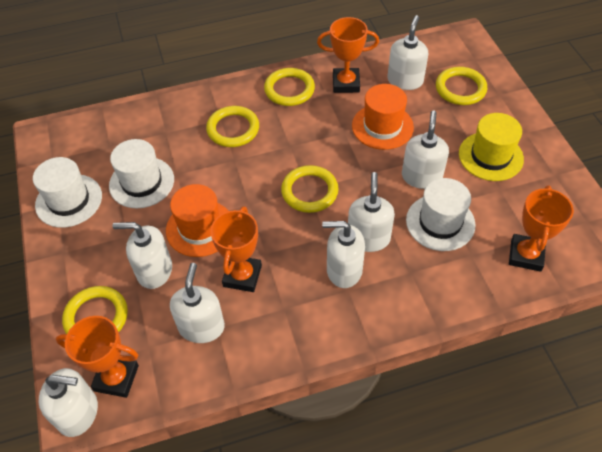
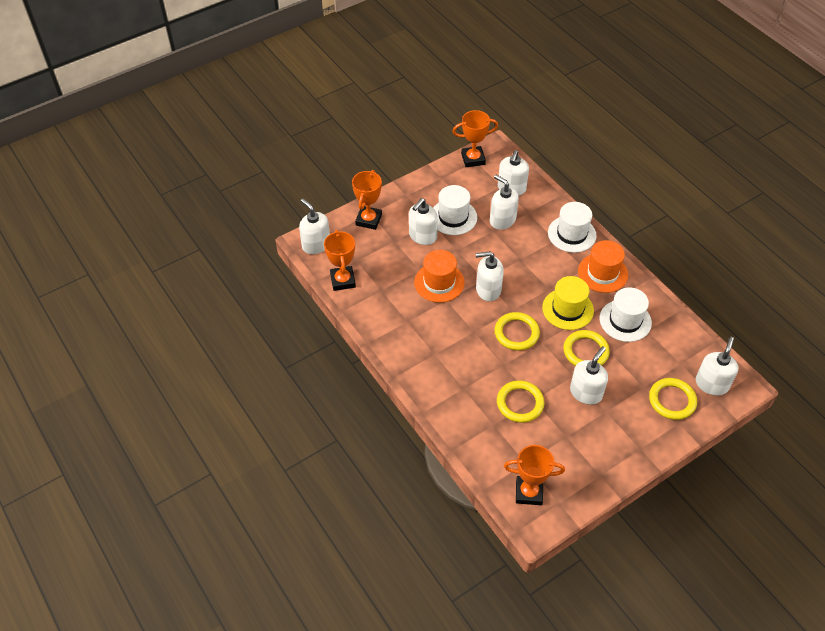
yellow ring: [62,286,128,334] [206,106,259,147] [264,68,315,106] [281,165,338,213] [436,67,487,105] = 5 -> [494,312,540,350] [497,380,544,423] [563,330,610,366] [649,378,697,420] = 4

